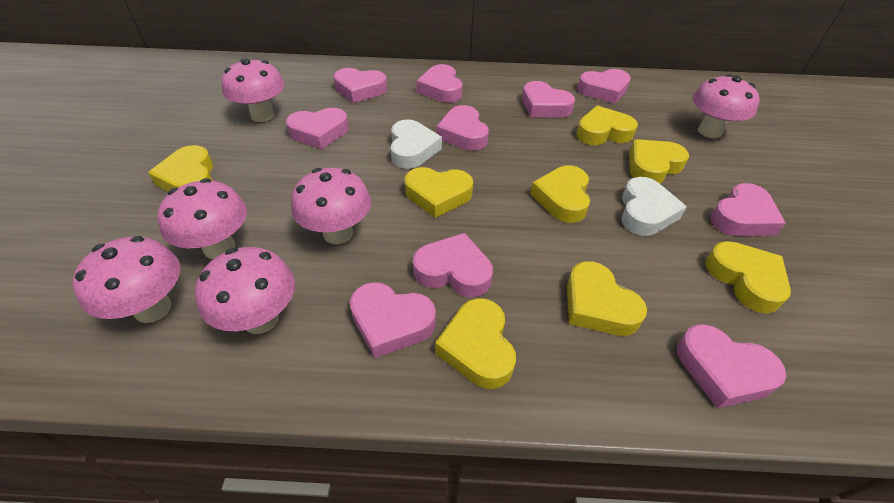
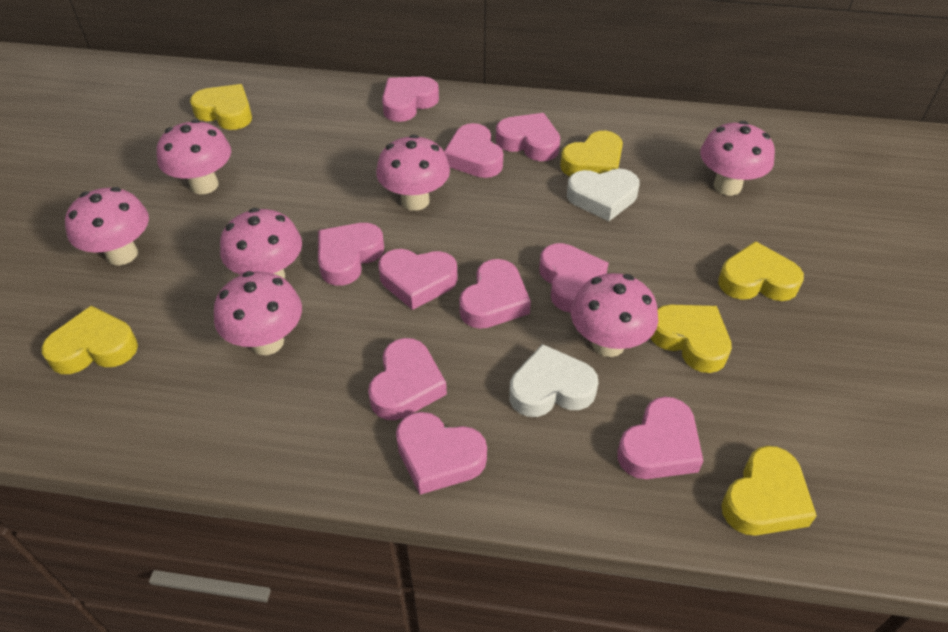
pink mushroom: [72,236,180,323] [157,178,247,259] [195,247,295,334] [222,59,284,122] [291,168,371,244] [692,74,760,138] = 6 -> [65,187,149,265] [157,119,231,194] [214,271,302,355] [220,208,302,279] [376,134,450,211] [571,273,658,357] [700,121,775,196] = 7
yellow heart: [148,145,213,192] [405,167,473,218] [435,298,516,389] [530,165,590,223] [567,261,647,336] [576,105,638,145] [629,139,689,184] [705,241,791,314] = 8 -> [41,306,138,374] [190,84,252,130] [560,131,623,176] [651,305,732,373] [718,241,804,301] [721,446,817,536] = 6

